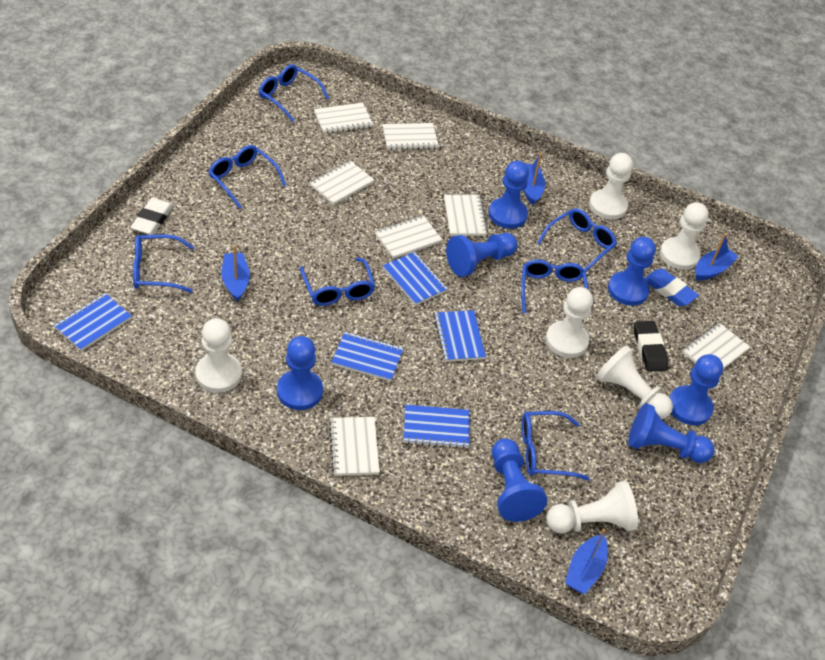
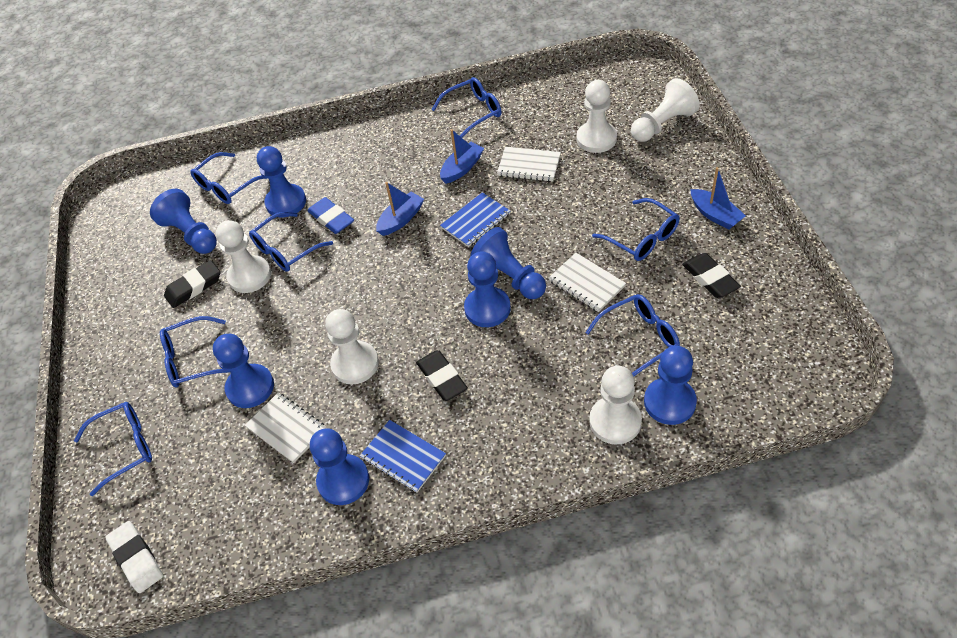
black eraser: [634,321,668,372] = 1 -> [164,260,221,308] [416,350,468,401] [682,253,741,298] = 3
blue boat: [222,245,250,301] [523,153,545,205] [565,529,608,594] [695,233,739,281] = 4 -> [376,182,424,236] [440,129,484,184] [690,167,746,229] = 3
blue notebook: [54,293,132,351] [331,332,403,381] [383,252,448,306] [404,405,469,449] [434,310,486,362] = 5 -> [360,420,446,493] [440,192,510,247] = 2
white notebook: [309,160,374,205] [314,103,373,134] [329,417,380,476] [375,215,442,259] [382,123,439,150] [444,195,488,236] [682,323,750,369] = 7 -> [245,393,326,463] [497,147,561,182] [549,253,626,312] = 3
white pawn: [195,318,242,393] [546,287,593,358] [546,481,638,533] [589,153,633,220] [596,345,673,419] [660,202,708,270] = 6 -> [216,220,271,293] [325,309,379,384] [577,80,617,153] [589,366,642,444] [631,78,700,142] = 5

